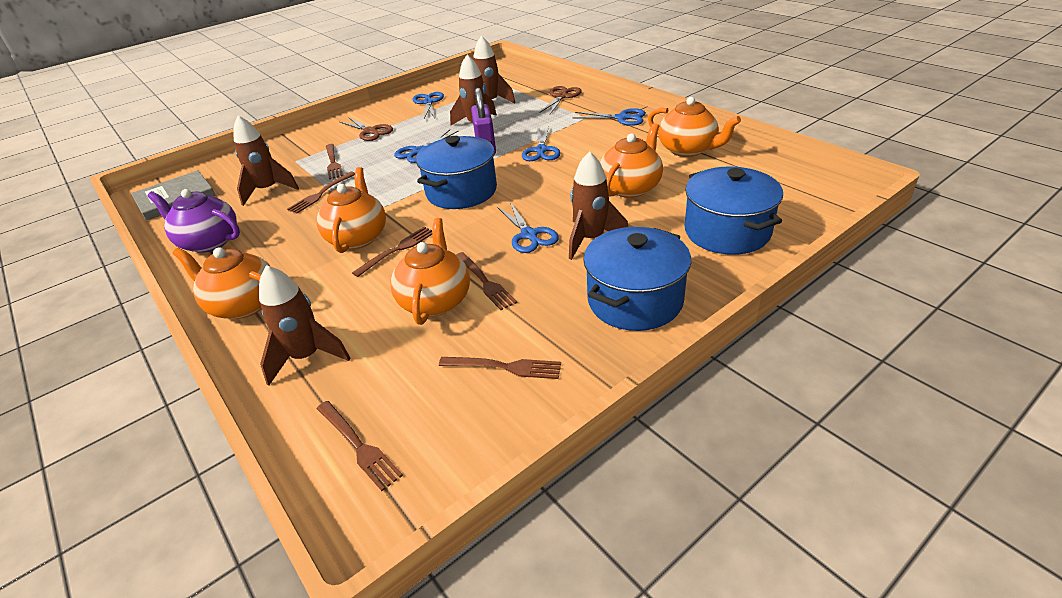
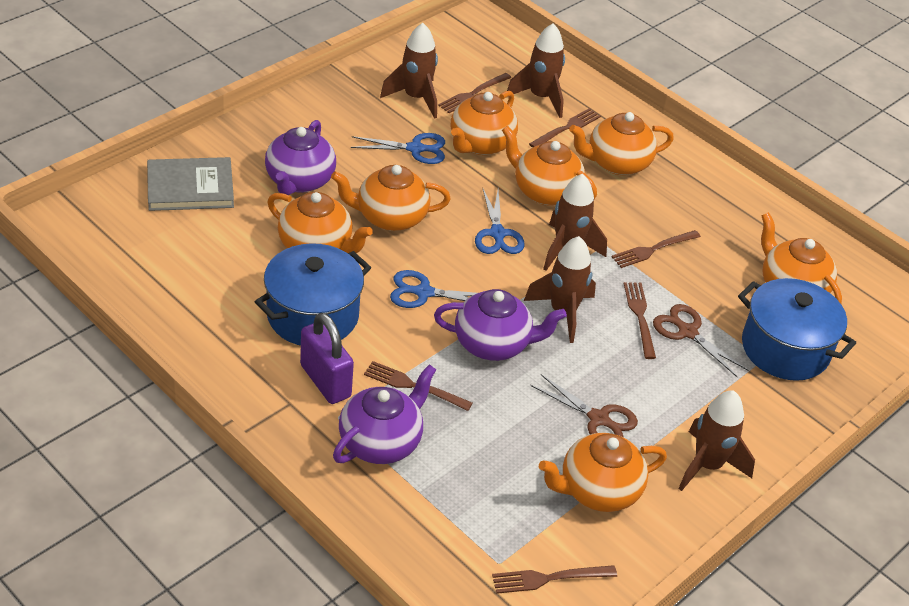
blue pot: [416,136,497,209] [583,227,691,331] [685,167,783,255] = 3 -> [255,243,371,346] [738,278,856,381] = 2
blue scissors: [394,130,458,163] [412,92,444,119] [497,202,559,253] [522,126,560,161] [573,108,646,126] = 5 -> [351,133,445,164] [390,270,476,308] [475,189,525,254] = 3
orange teapot: [173,247,271,319] [317,167,386,253] [390,218,470,325] [600,123,663,198] [648,97,741,157] = 5 -> [267,192,373,253] [331,165,451,231] [451,91,518,155] [502,126,597,206] [539,433,667,512] [569,112,674,175] [761,212,842,304] = 7
purple teapot: [147,189,240,253] = 1 -> [265,120,336,195] [333,364,436,464] [434,289,567,361] = 3

